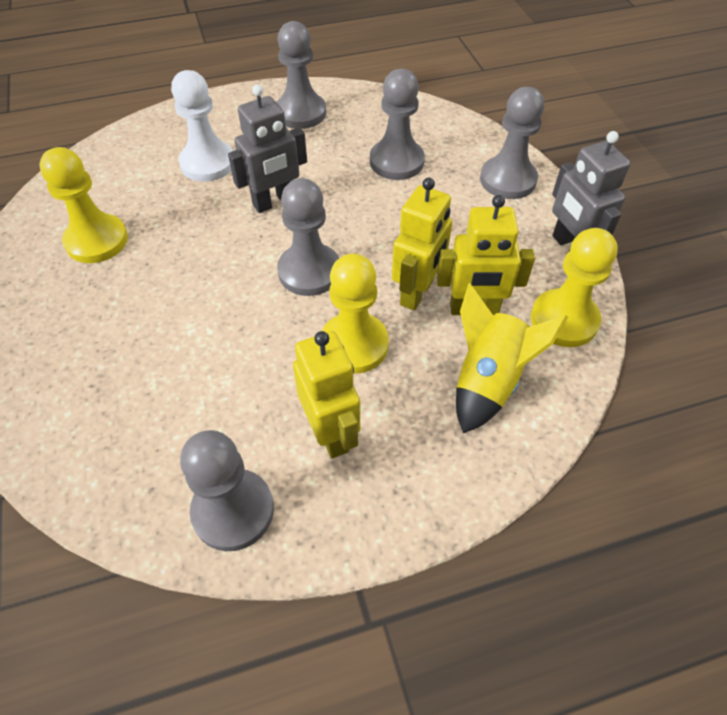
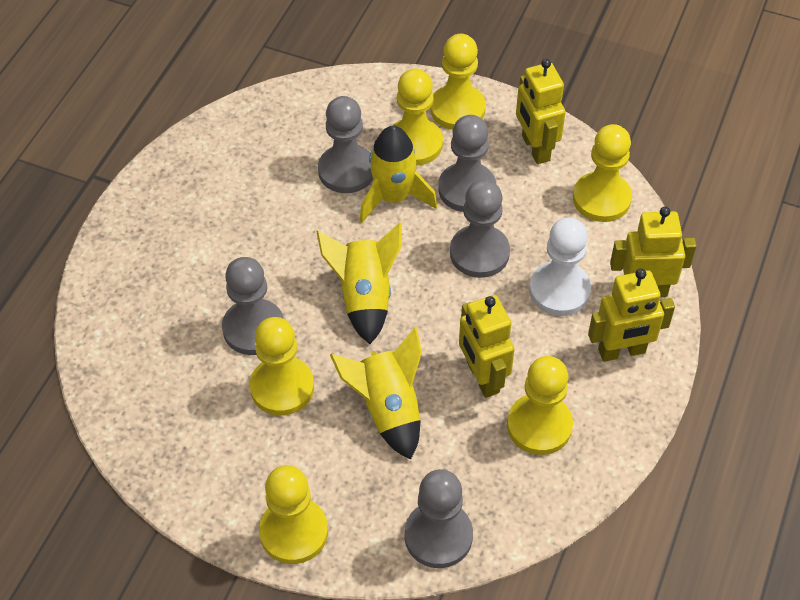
grey robot: [228,84,307,213] [552,131,630,251] = 2 -> none = 0
yellow pawn: [39,147,128,263] [322,254,389,374] [531,228,618,347] = 3 -> [250,317,314,415] [259,465,328,564] [392,68,443,165] [430,34,486,130] [507,356,573,455] [573,124,632,222] = 6
yellow robot: [293,331,360,458] [392,178,452,311] [437,195,535,315] = 3 -> [459,295,515,398] [516,59,566,164] [588,269,675,362] [610,207,697,297] = 4
yellow rocket: [456,283,568,433] = 1 -> [316,222,402,344] [330,327,422,460] [360,126,437,223] = 3

